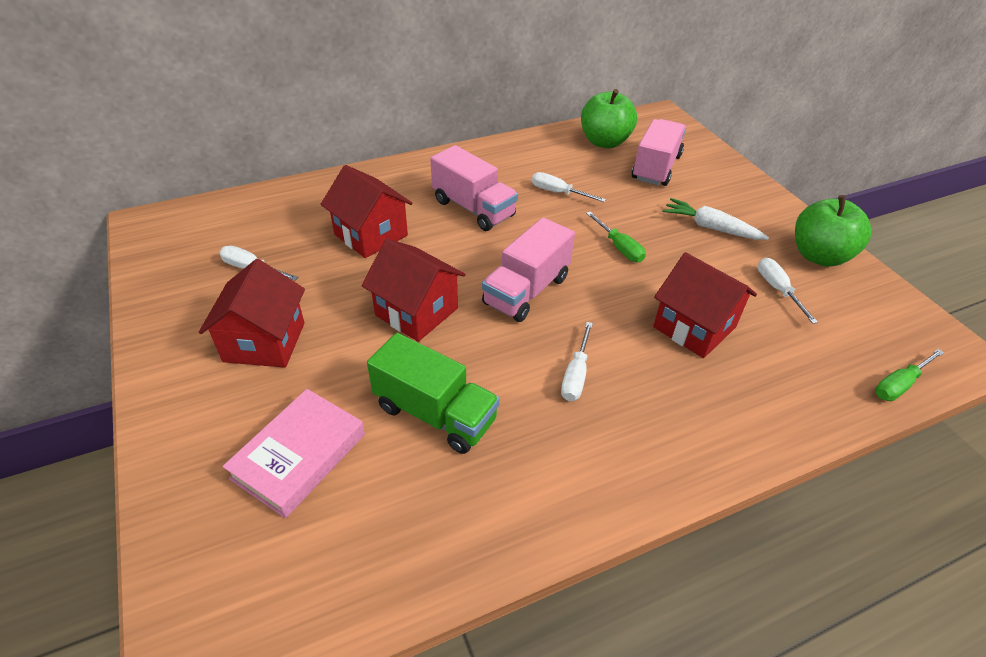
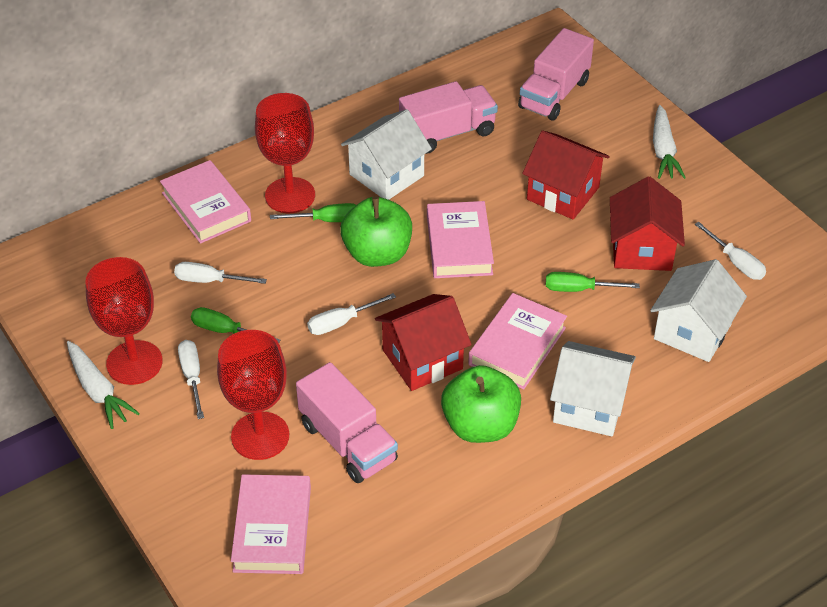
green screwdriver: [586,212,646,262] [875,349,944,401] = 2 -> [191,307,280,343] [270,203,356,222] [546,272,640,292] = 3
green truck: [367,333,500,454] = 1 -> none = 0
pink book: [223,389,365,518] = 1 -> [160,160,251,244] [231,474,311,574] [427,201,494,278] [468,293,567,389] = 4
red goblet: none = 0 -> [85,257,163,385] [217,330,289,460] [255,93,315,213] = 3
red house: [199,259,305,368] [321,165,413,258] [362,239,465,342] [653,252,757,358] = 4 -> [375,294,472,391] [522,130,609,219] [610,176,685,271] = 3
white carrot: [663,198,769,240] = 1 -> [67,341,140,429] [653,105,686,179] = 2
white house: none = 0 -> [341,109,432,200] [550,341,636,436] [650,259,747,362] = 3

